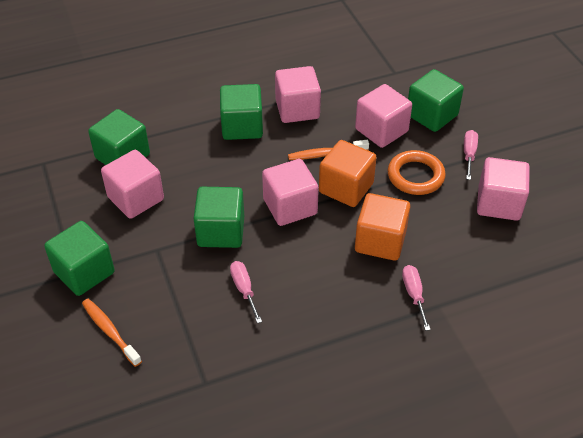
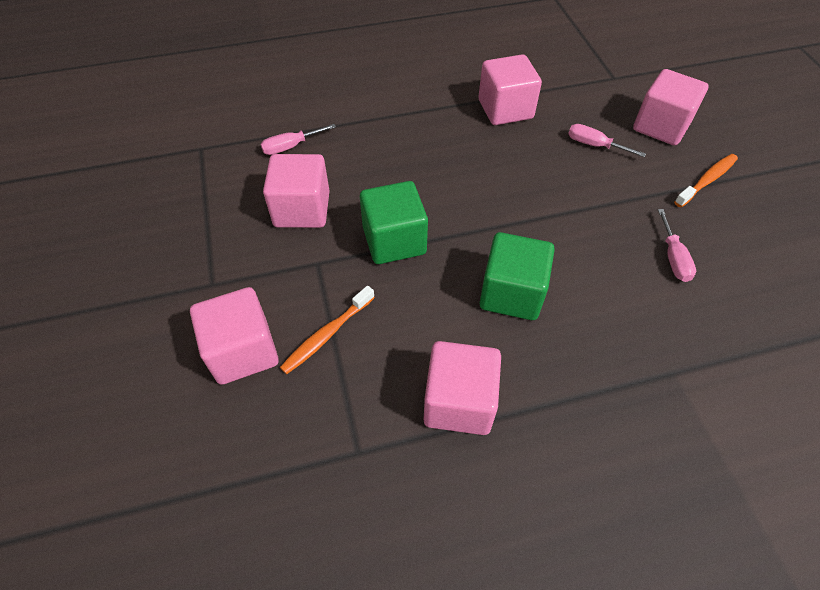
green cube: [44,221,115,296] [88,109,150,165] [193,187,244,248] [220,84,263,140] [408,69,464,132] = 5 -> [360,181,428,264] [479,232,555,320] = 2
orange cube: [319,140,377,207] [355,193,411,261] = 2 -> none = 0
orange ring: [388,150,446,195] = 1 -> none = 0

